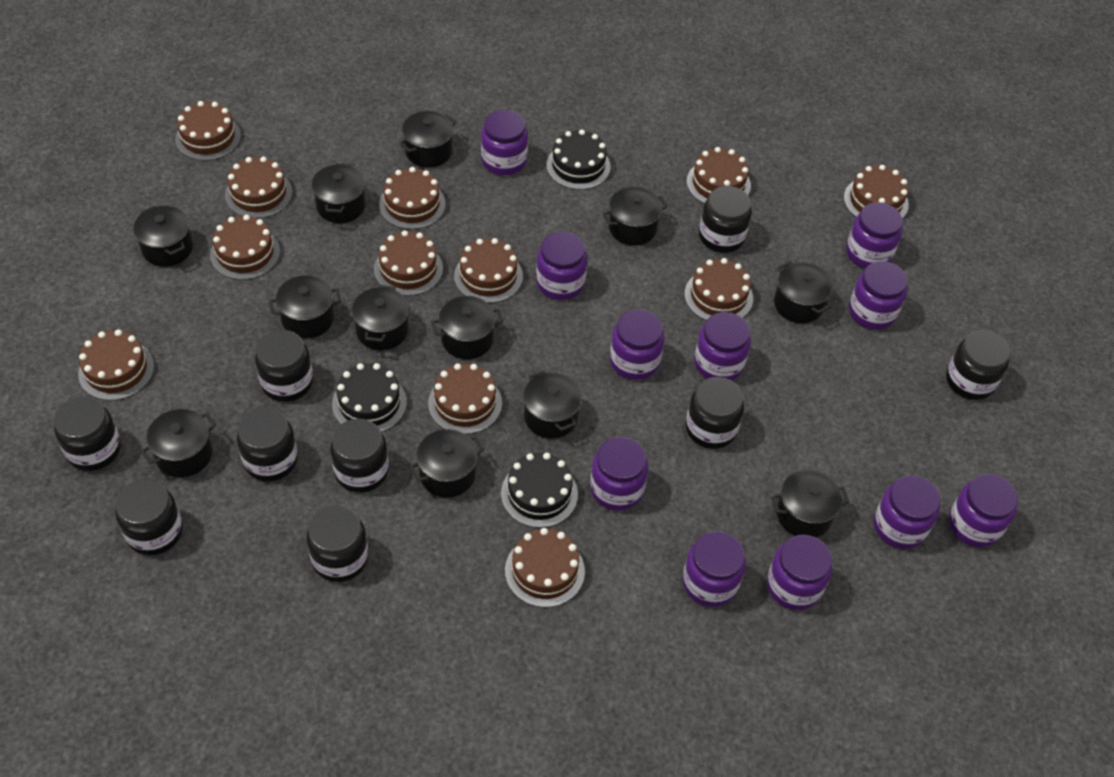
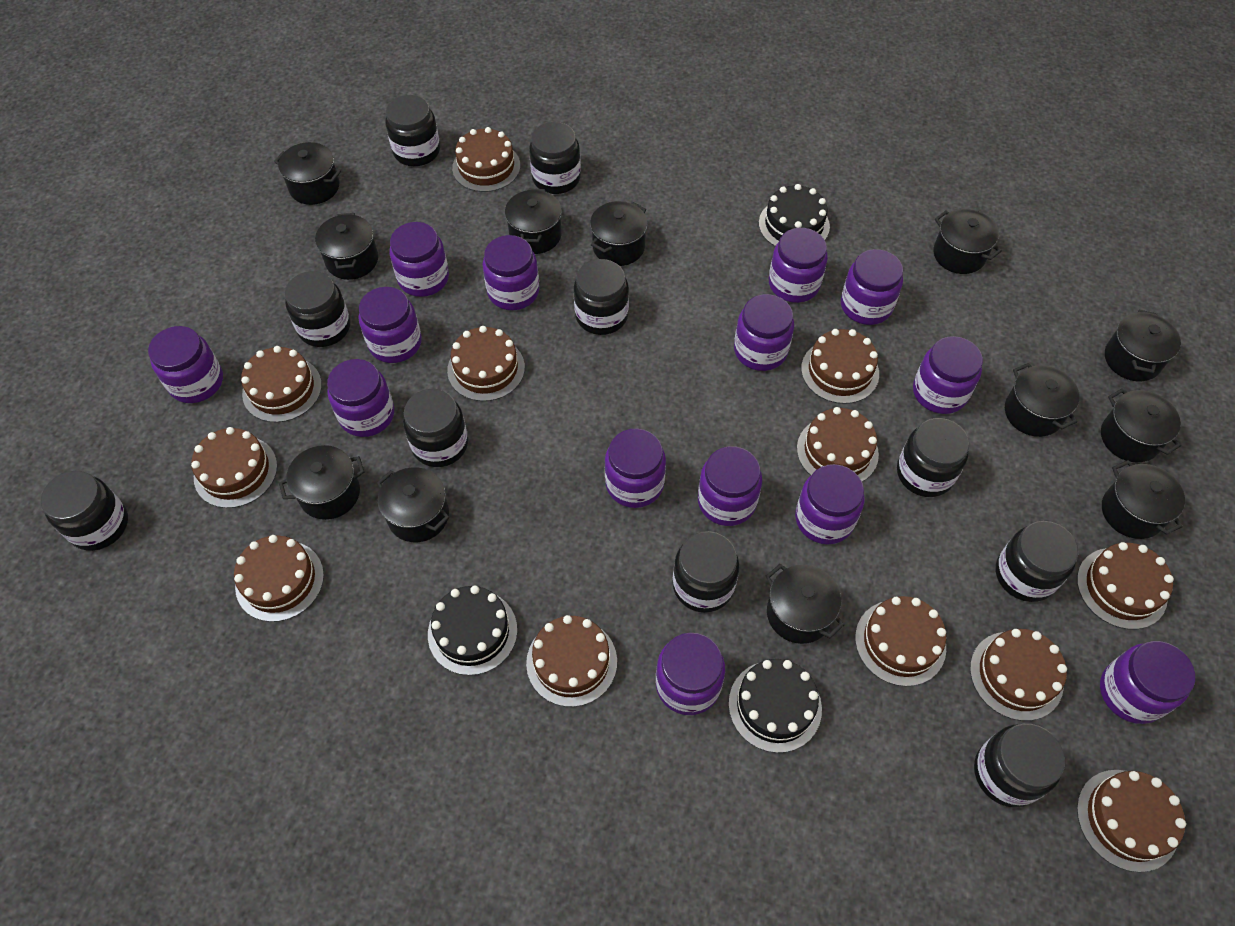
black jar: [54,397,121,471] [115,479,183,556] [237,408,298,482] [255,330,313,402] [307,506,369,582] [330,419,389,493] [686,377,744,449] [699,186,752,253] [946,330,1010,400] = 9 -> [41,471,128,551] [285,271,350,347] [385,95,440,166] [403,389,468,467] [529,122,581,194] [574,259,629,335] [673,531,740,613] [897,418,970,497] [974,723,1065,808] [996,521,1079,602] = 10
purple jar: [481,110,528,175] [536,232,587,300] [590,437,648,511] [610,309,665,380] [683,531,746,607] [694,312,751,381] [767,535,832,610] [846,202,903,268] [849,261,908,330] [874,475,941,549] [949,474,1018,547] = 11 -> [148,326,223,403] [327,359,394,437] [359,287,422,363] [390,222,449,297] [482,235,540,310] [605,429,666,508] [656,633,725,715] [698,446,762,526] [734,294,794,371] [769,228,828,303] [795,464,864,545] [841,249,903,325] [913,336,983,414] [1100,641,1195,724] = 14

